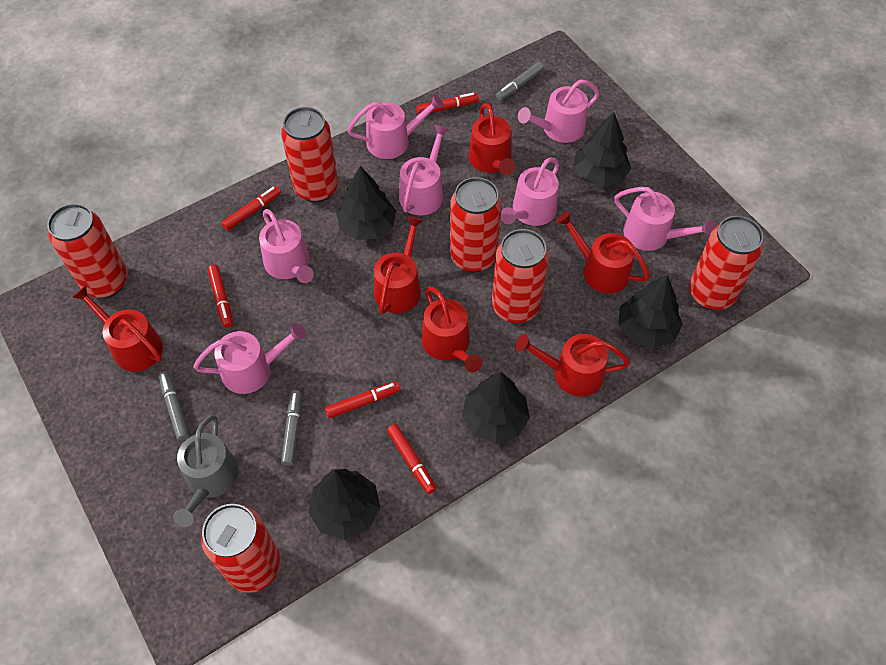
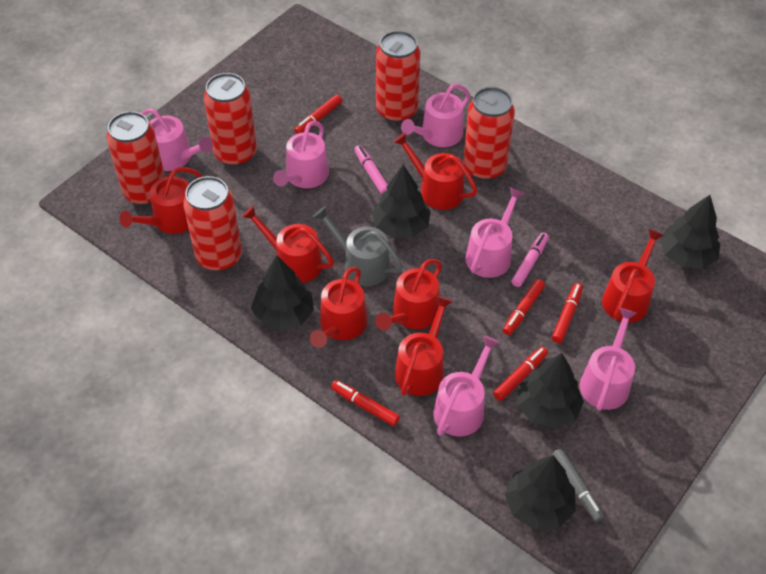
grey marker: [158,371,190,441] [281,390,302,466] [496,62,544,101] = 3 -> [552,449,604,522] = 1
pink marker: none = 0 -> [354,145,388,194] [511,233,549,287] = 2
pink watering can: [193,323,306,394] [259,209,314,283] [347,94,444,159] [399,125,449,215] [501,158,560,226] [518,80,600,143] [614,187,715,251] = 7 -> [141,109,213,171] [273,121,329,188] [401,84,470,147] [433,335,500,436] [465,187,525,278] [580,308,637,411] = 6
red can: [47,203,128,298] [201,504,281,593] [281,107,338,202] [450,177,502,272] [492,229,549,323] [689,216,763,310] = 6 -> [107,111,165,206] [183,176,242,272] [204,73,257,167] [376,31,420,123] [463,87,515,181] = 5
red watering can: [72,285,163,372] [374,216,424,314] [421,287,482,372] [468,103,515,175] [515,334,630,396] [556,211,650,293] = 6 -> [119,167,202,234] [242,205,334,283] [310,267,367,348] [375,259,442,331] [393,132,478,210] [395,296,453,396] [602,229,664,323] = 7

